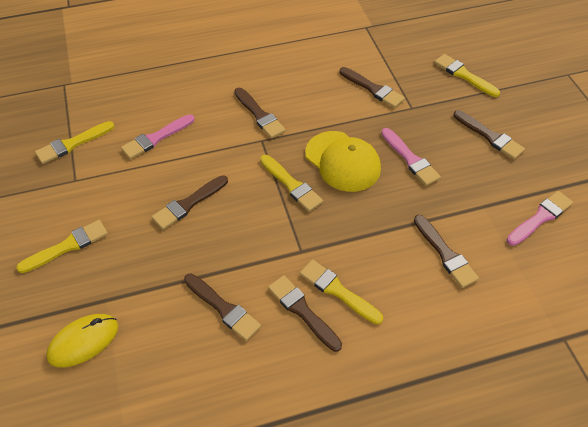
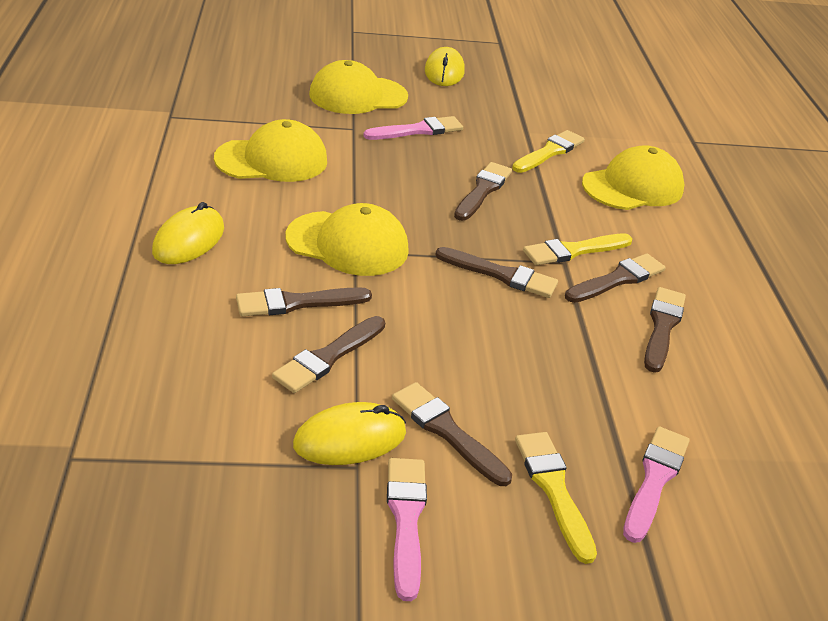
yellow brush: [16,220,108,273] [35,121,114,164] [260,155,323,212] [300,260,383,325] [434,54,500,97] = 5 -> [512,130,585,173] [515,432,597,564] [523,234,632,265] = 3
yellow cap: [305,131,381,192] = 1 -> [214,119,327,182] [285,203,409,276] [309,60,408,114] [582,145,684,210] = 4
yellow mouse: [46,314,118,368] = 1 -> [152,202,224,264] [293,402,406,465] [425,47,465,86] = 3

